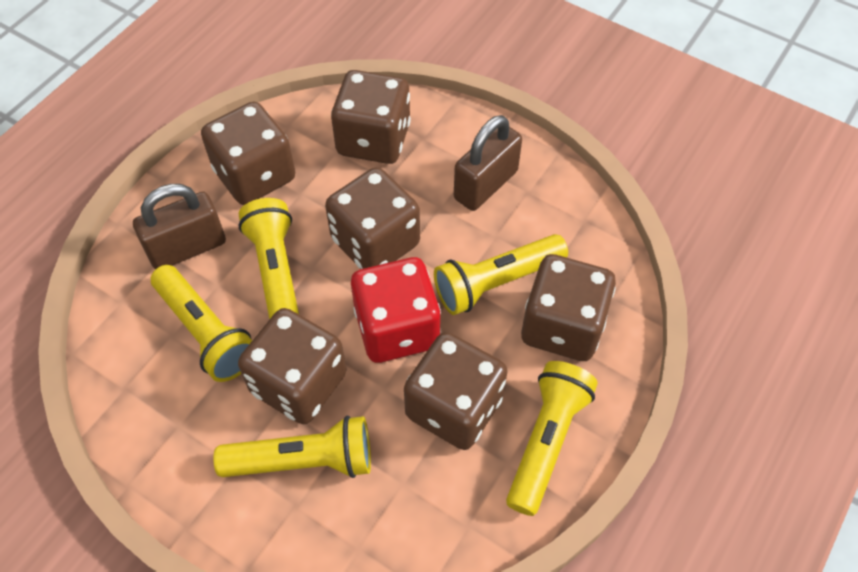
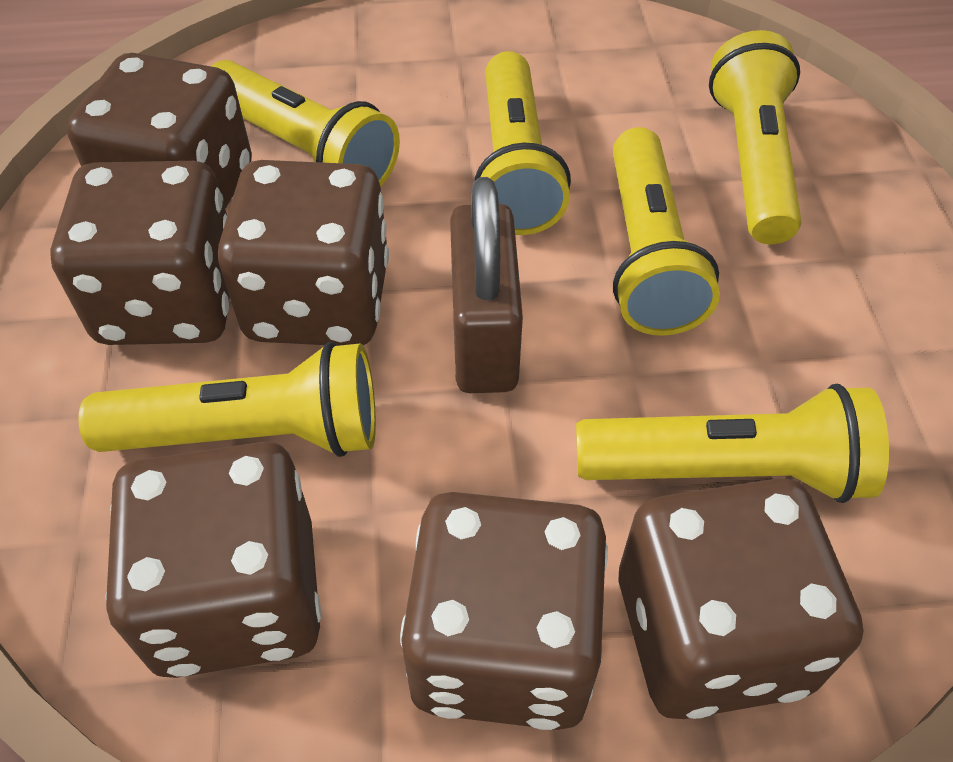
brown padlock: [133,184,226,270] [454,115,522,211] = 2 -> [450,177,523,393] = 1
red dice: [351,257,441,363] = 1 -> none = 0
yellow flashlight: [151,265,252,382] [213,416,371,478] [239,198,299,320] [434,234,568,315] [506,361,598,516] = 5 -> [78,342,376,457] [211,60,400,187] [474,51,571,235] [576,384,889,503] [613,127,720,336] [709,30,801,244] = 6

